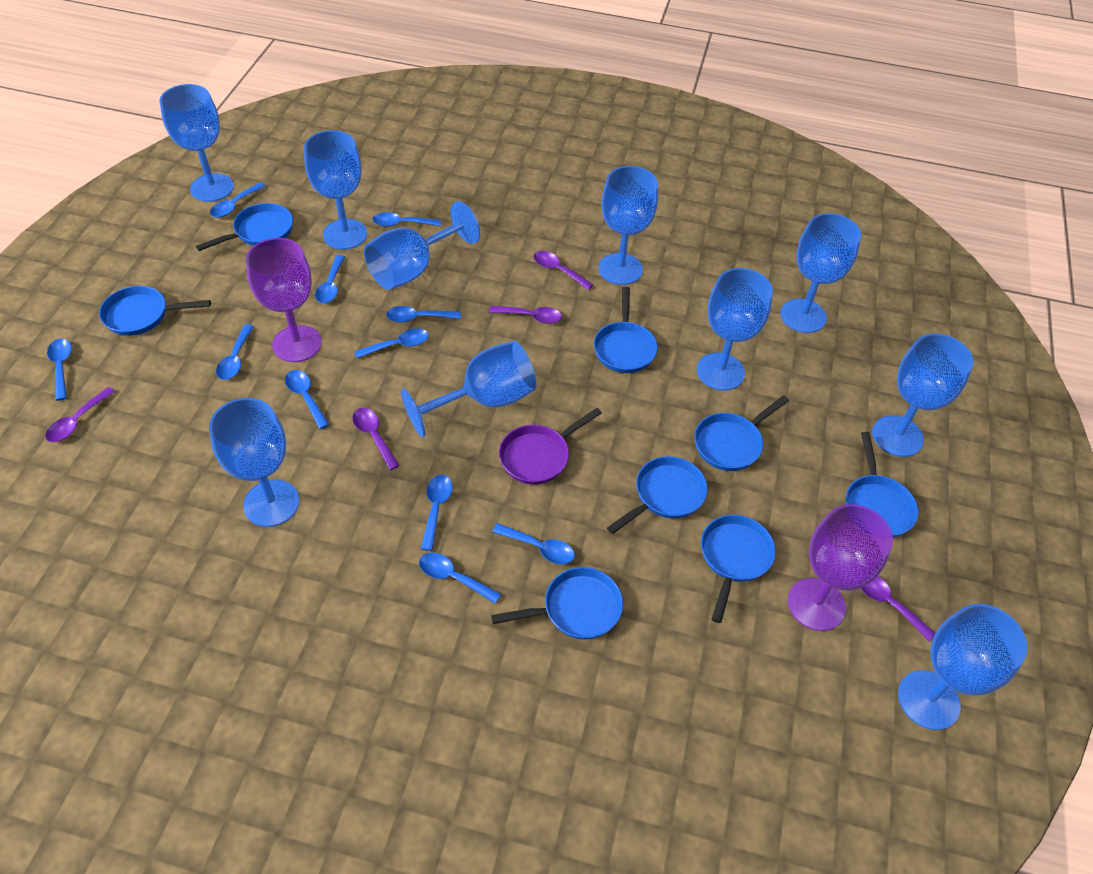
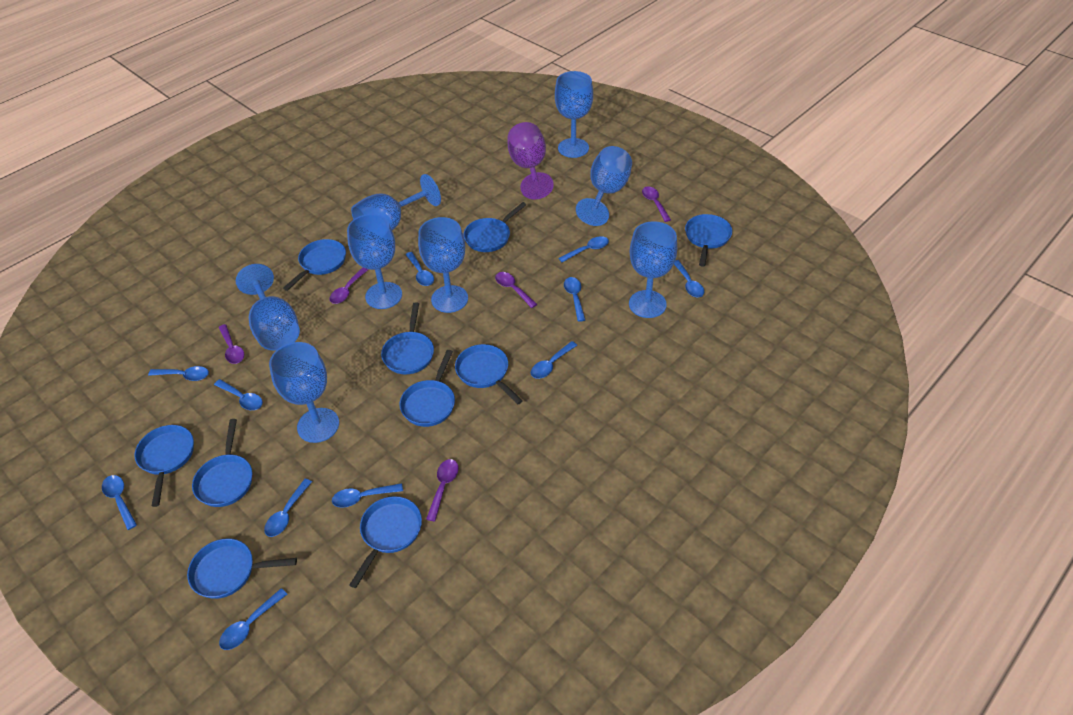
blue goblet: [160,84,234,202] [209,398,299,527] [304,130,367,250] [364,201,480,290] [401,341,537,438] [598,166,658,285] [697,268,773,391] [780,213,861,333] [872,334,973,457] [898,604,1028,730] = 10 -> [236,264,300,351] [269,342,339,443] [347,214,402,309] [351,174,441,230] [418,217,468,313] [555,71,593,158] [576,146,632,226] [629,221,677,318] = 8
blue pan: [99,286,211,336] [196,203,293,251] [491,567,623,639] [594,287,658,373] [607,456,708,534] [694,395,789,471] [701,515,776,623] [846,432,918,538] = 8 -> [134,425,194,507] [187,539,297,599] [192,419,252,507] [283,239,346,291] [349,496,422,588] [381,302,434,374] [400,350,455,427] [455,344,523,404] [464,202,526,252] [685,214,732,267] = 10
purple goblet: [246,238,322,362] [788,504,893,631] = 2 -> [508,122,554,200] = 1
purple pan: [499,408,602,485] = 1 -> none = 0

